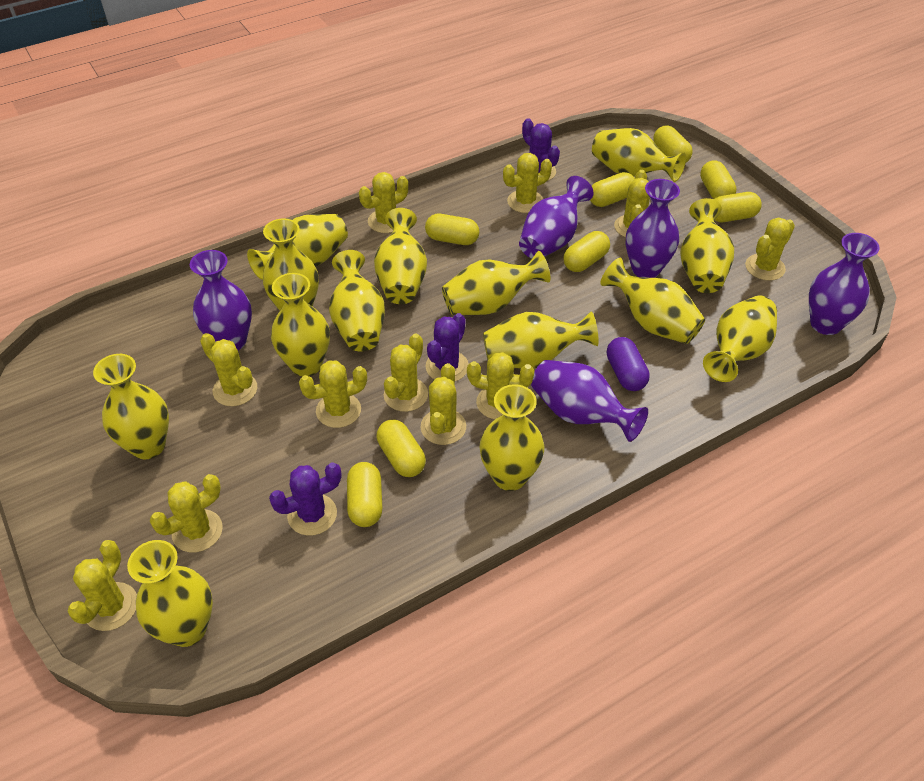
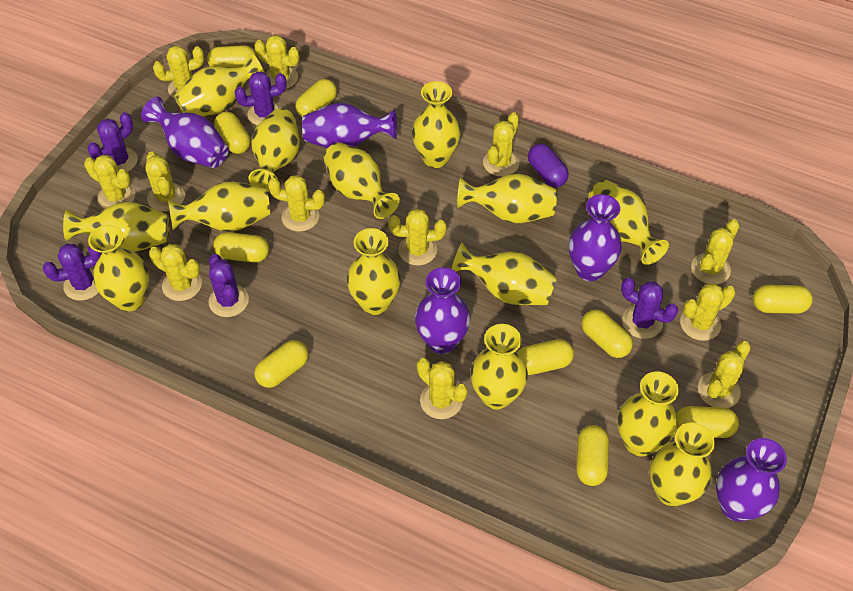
purple cactus: [269,462,341,536] [425,313,469,381] [522,118,560,181] = 3 -> [43,244,102,301] [88,112,138,172] [209,254,249,317] [234,71,287,126] [621,278,678,339] = 5
yellow cactus: [67,540,137,631] [150,474,223,553] [200,333,257,406] [299,360,367,428] [359,172,408,233] [384,334,428,412] [420,363,466,445] [467,352,535,420] [503,153,552,213] [614,170,650,238] [745,218,795,281] = 11 -> [84,155,135,209] [145,152,185,212] [149,244,202,301] [153,46,204,98] [254,35,300,89] [268,175,325,232] [388,209,447,266] [417,358,468,419] [483,112,519,177] [680,283,735,341] [691,219,739,284] [698,341,751,408] = 12
yellow capsule: [347,462,382,527] [377,420,426,477] [425,214,479,245] [563,231,610,272] [590,172,635,207] [653,125,693,162] [700,160,737,199] [714,192,762,222] = 8 -> [207,45,257,68] [213,232,269,263] [214,112,251,154] [254,340,309,388] [295,79,337,117] [518,339,574,375] [576,425,609,486] [582,310,633,358] [676,406,739,438] [753,285,813,314] = 10

